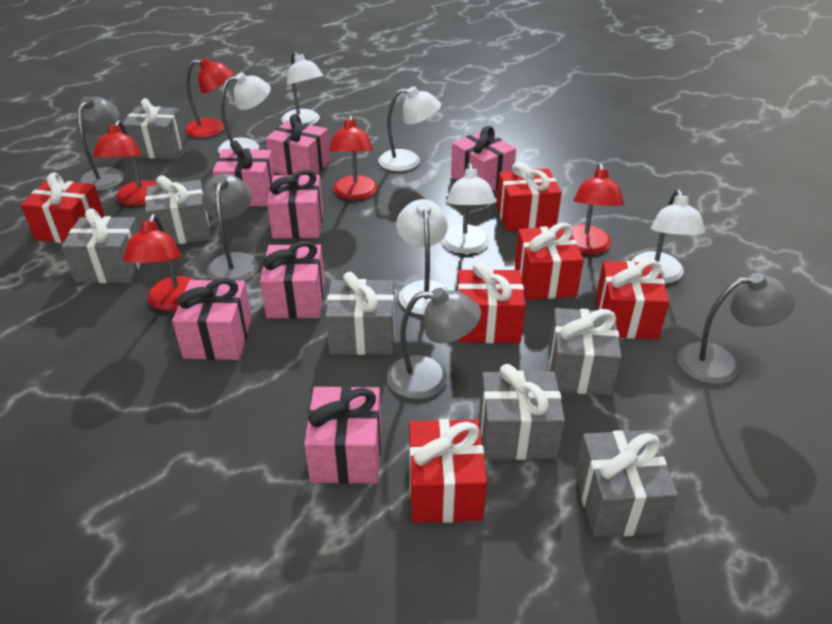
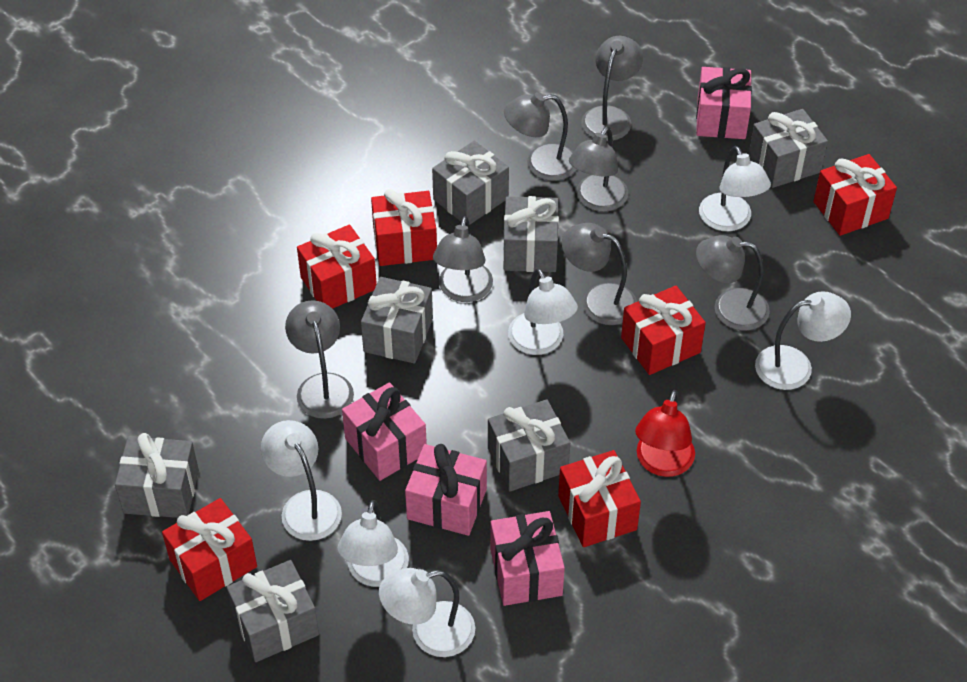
grey lamp: [77,96,125,191] [202,174,259,281] [387,288,481,399] [677,273,795,384] = 4 -> [285,300,354,419] [433,216,493,302] [504,92,576,181] [562,223,637,325] [569,126,628,212] [581,36,643,141] [696,235,770,331] = 7
pink gift: [172,278,252,360] [213,140,275,206] [260,241,325,319] [266,114,330,175] [267,170,323,239] [304,386,381,484] [451,126,516,191] = 7 -> [342,382,427,481] [405,444,487,536] [490,511,565,606] [696,67,752,139] = 4
red lamp: [93,120,158,206] [123,214,195,311] [185,58,234,138] [329,115,377,200] [572,163,624,254] = 5 -> [635,390,695,477] = 1

